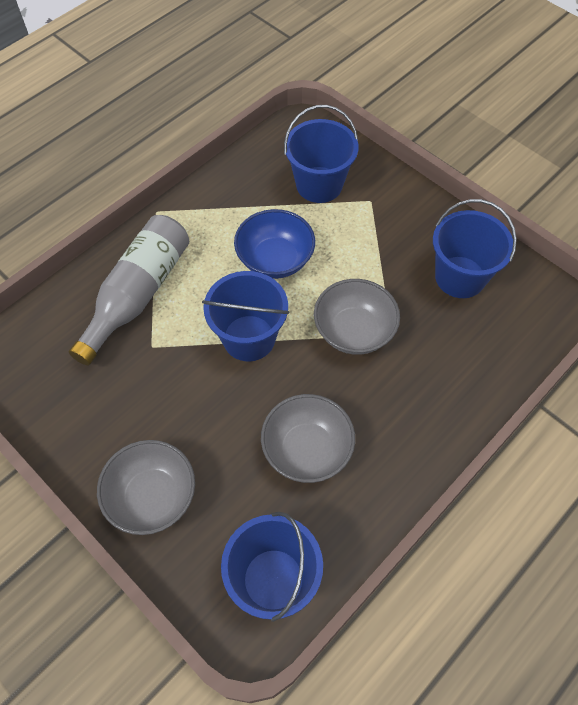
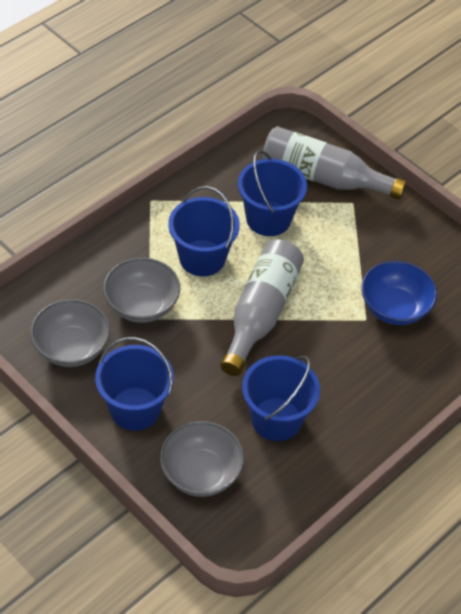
grey bottle: [69,215,189,365] = 1 -> [220,239,304,376] [262,126,407,200] = 2

